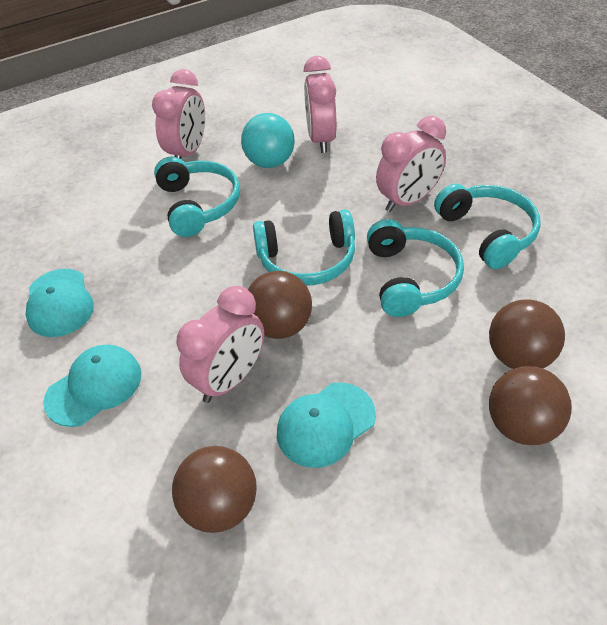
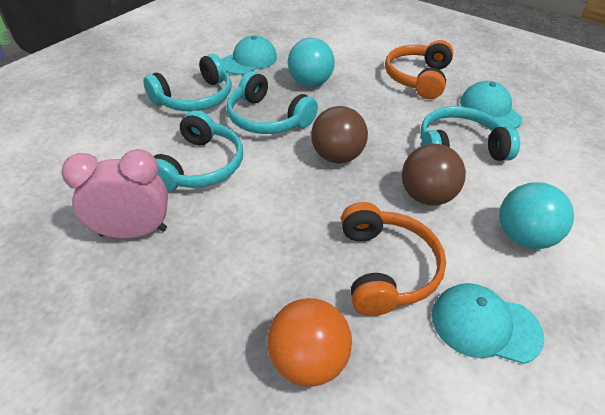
brown ball: [172,446,257,533] [248,271,312,339] [489,299,565,369] [489,366,572,445] = 4 -> [311,106,368,163] [402,144,466,206] = 2
orange ball: none = 0 -> [267,298,352,387] = 1
orange headphones: none = 0 -> [341,202,446,316] [385,40,453,99] = 2
pink clock: [152,69,205,159] [177,286,264,403] [303,56,337,153] [376,116,446,212] = 4 -> [61,149,168,239] = 1
turquoise ball: [241,113,295,168] = 1 -> [288,38,335,87] [499,182,574,249] = 2

